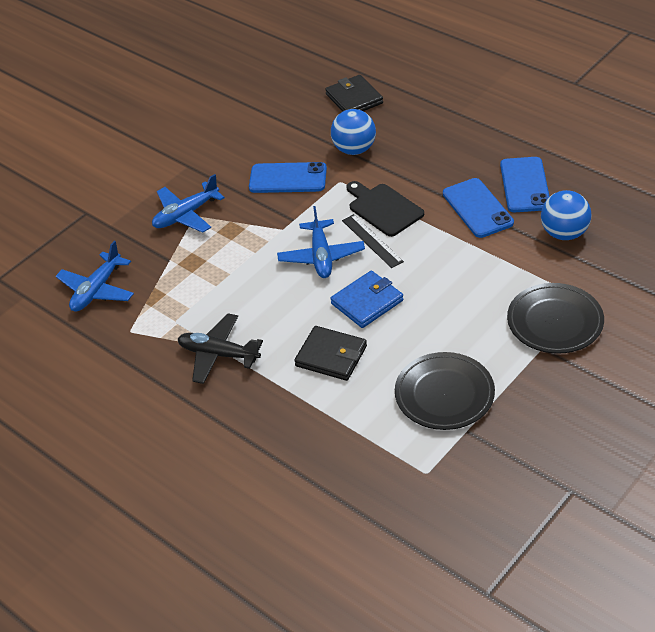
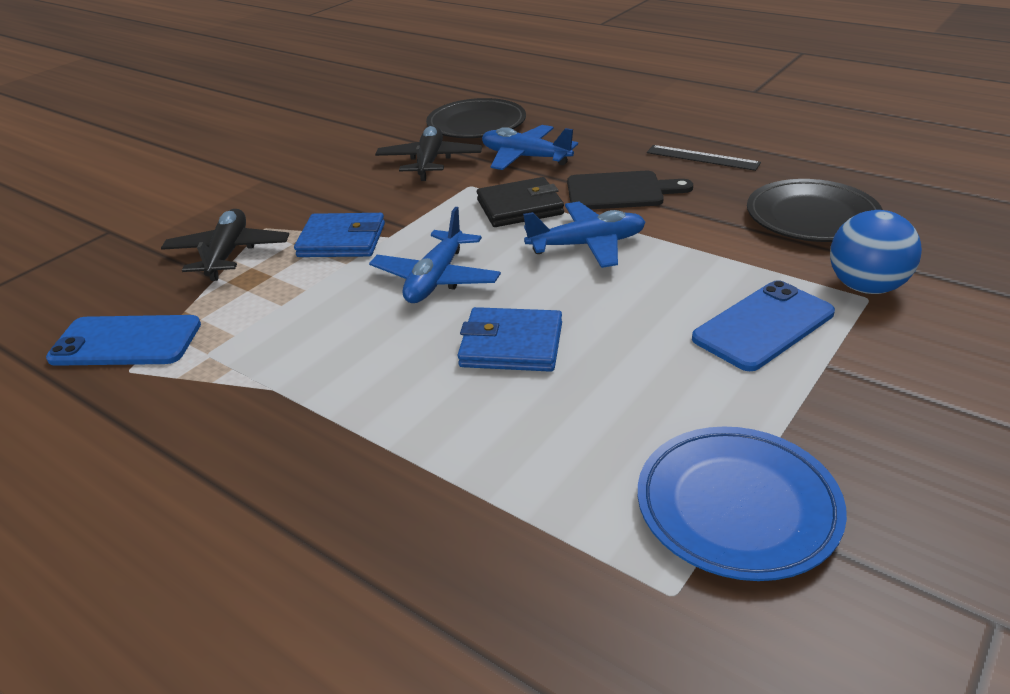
black plane: [178,313,263,384] = 1 -> [161,209,289,281] [375,126,482,181] = 2
black wallet: [294,326,367,381] [325,75,383,112] = 2 -> [477,177,564,227] = 1
blue ball: [331,109,376,155] [541,190,592,240] = 2 -> [830,210,922,294] = 1
blue phone: [249,162,327,193] [443,178,514,238] [500,157,550,212] = 3 -> [46,315,201,366] [692,280,835,371] = 2
blue plate: none = 0 -> [638,426,847,581] = 1
blue wallet: [330,271,403,328] = 1 -> [294,213,385,257] [458,307,562,372] = 2

